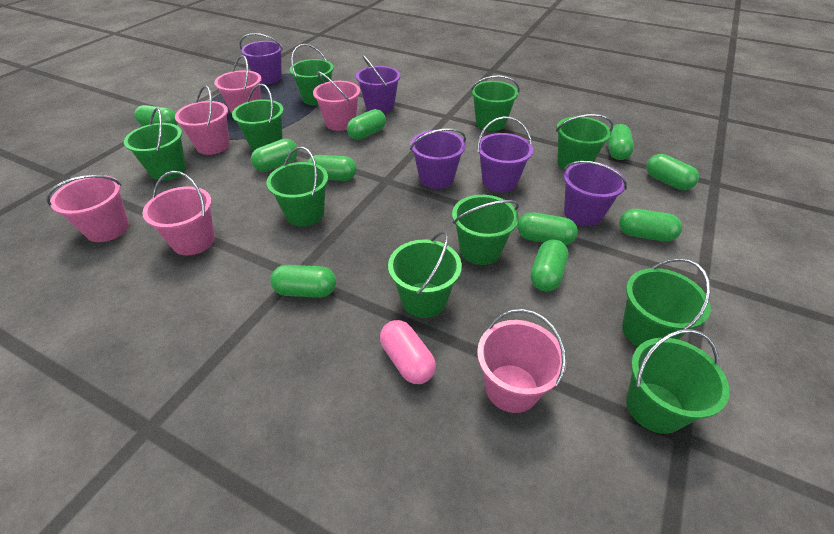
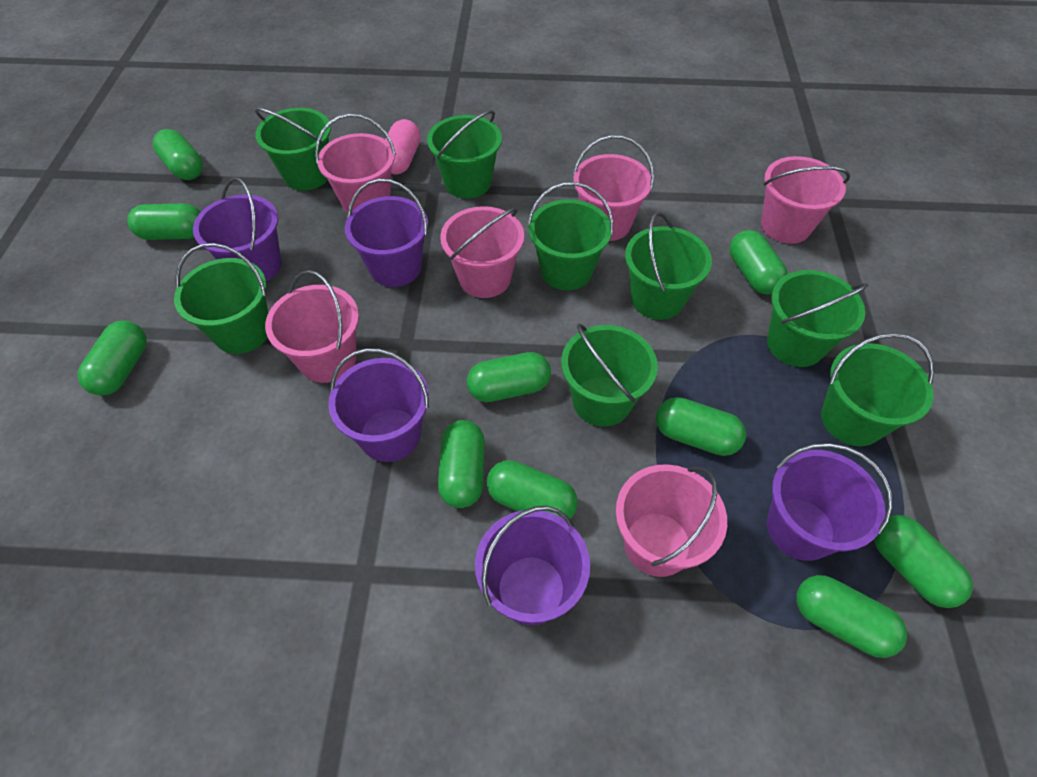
green bucket: [124,108,186,181] [232,84,284,151] [266,147,328,227] [290,44,334,106] [388,231,462,318] [452,195,519,265] [470,75,520,131] [556,114,613,169] [622,258,711,347] [626,329,729,434] = 10 -> [174,243,268,354] [255,108,331,191] [427,110,502,199] [528,182,613,290] [561,324,658,427] [625,212,712,320] [767,270,868,367] [821,333,934,446] = 8

